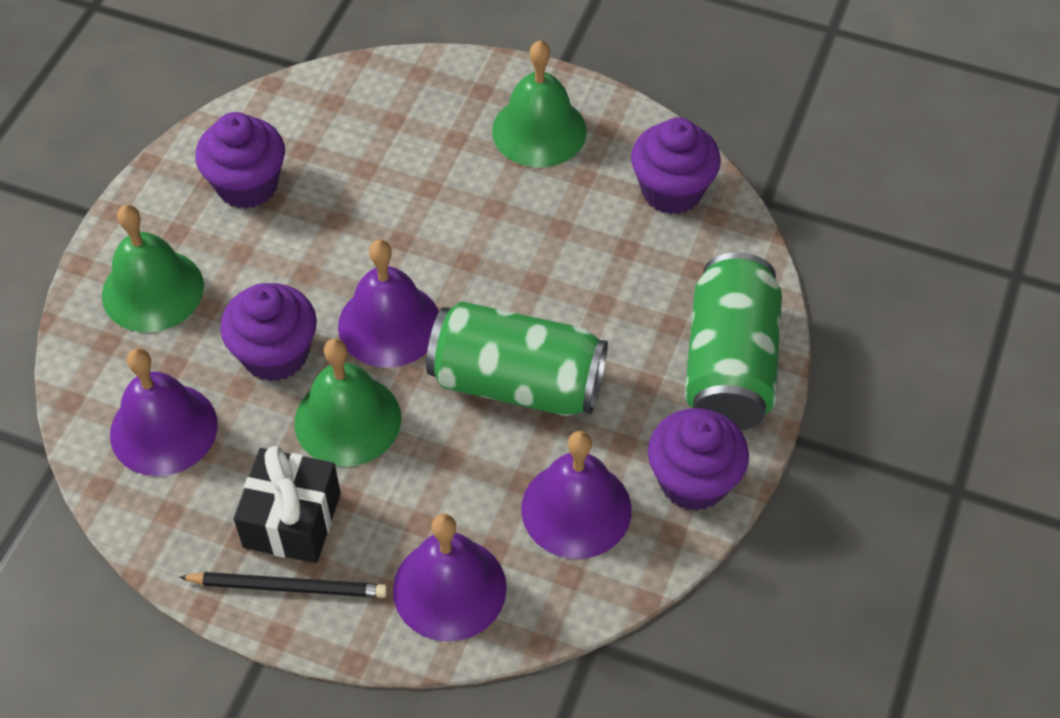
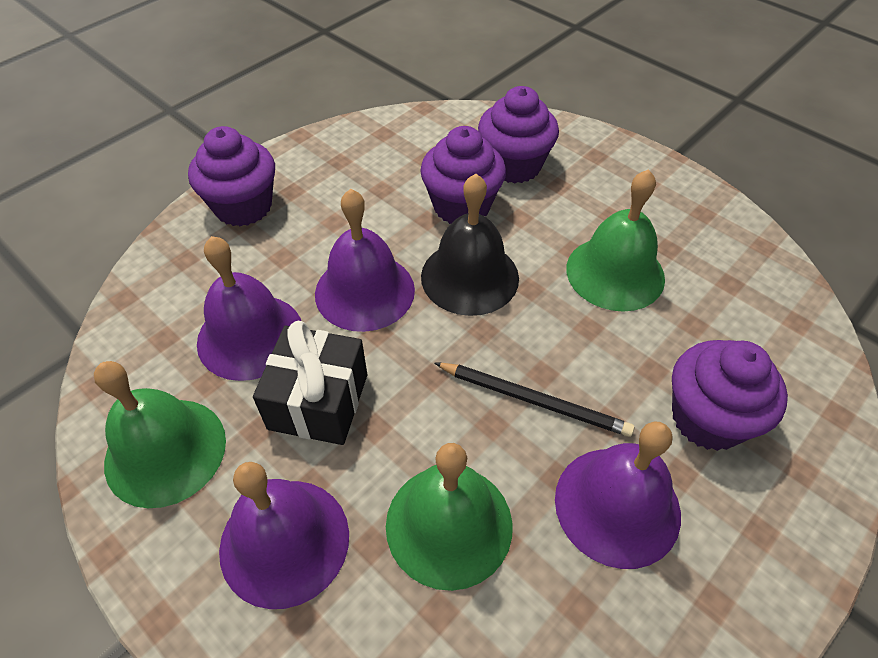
black bell: none = 0 -> [421,174,519,316] = 1
green can: [426,301,608,416] [685,252,782,430] = 2 -> none = 0

